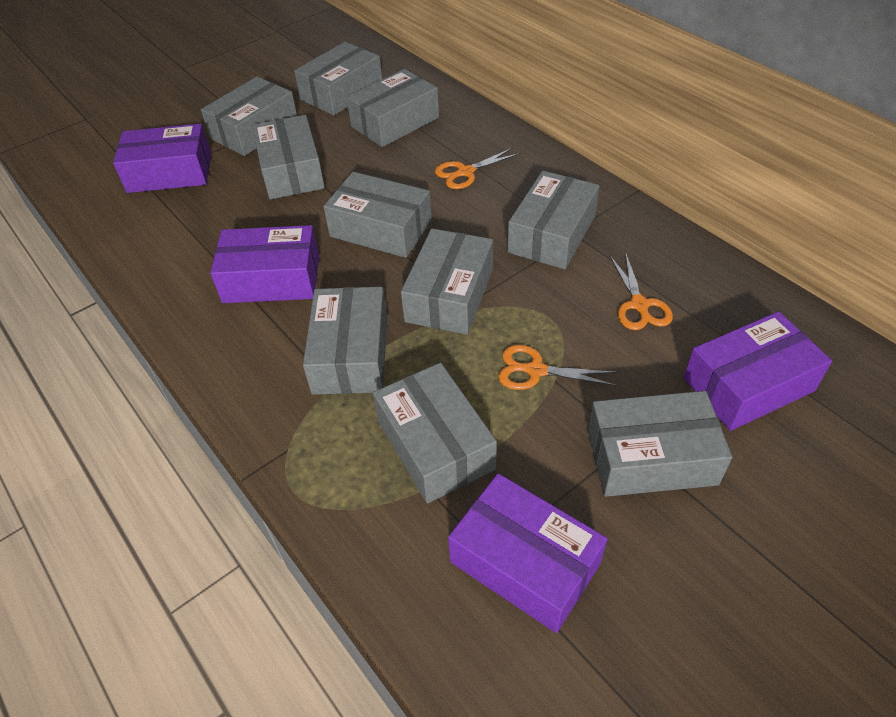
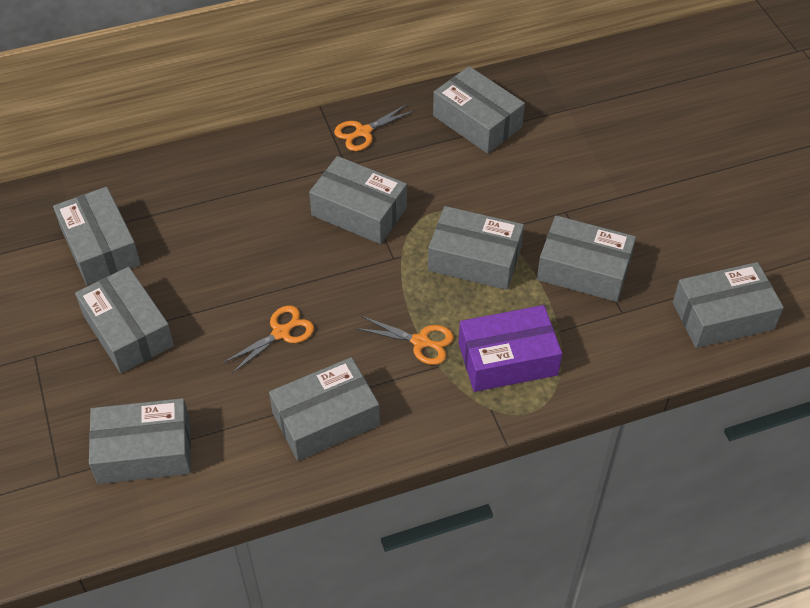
grey box: [201,77,297,156] [252,115,325,200] [294,42,382,115] [303,287,387,395] [323,172,432,258] [347,69,439,147] [373,363,497,503] [401,229,493,335] [508,171,599,269] [588,391,732,497] = 10 -> [53,187,141,285] [75,267,174,373] [89,398,191,484] [269,357,380,461] [309,156,407,244] [428,206,524,290] [433,66,525,154] [537,215,636,302] [673,262,784,348] = 9
purple box: [113,124,211,193] [210,225,319,303] [448,473,607,633] [683,311,832,431] = 4 -> [459,305,562,392] = 1

